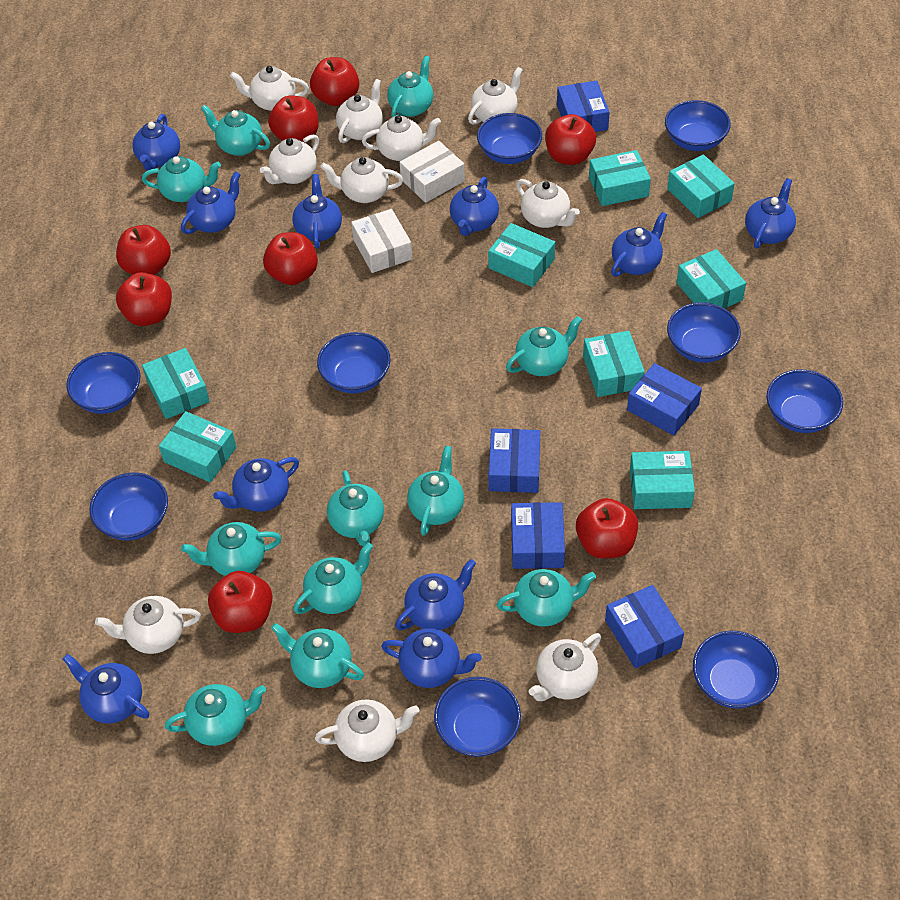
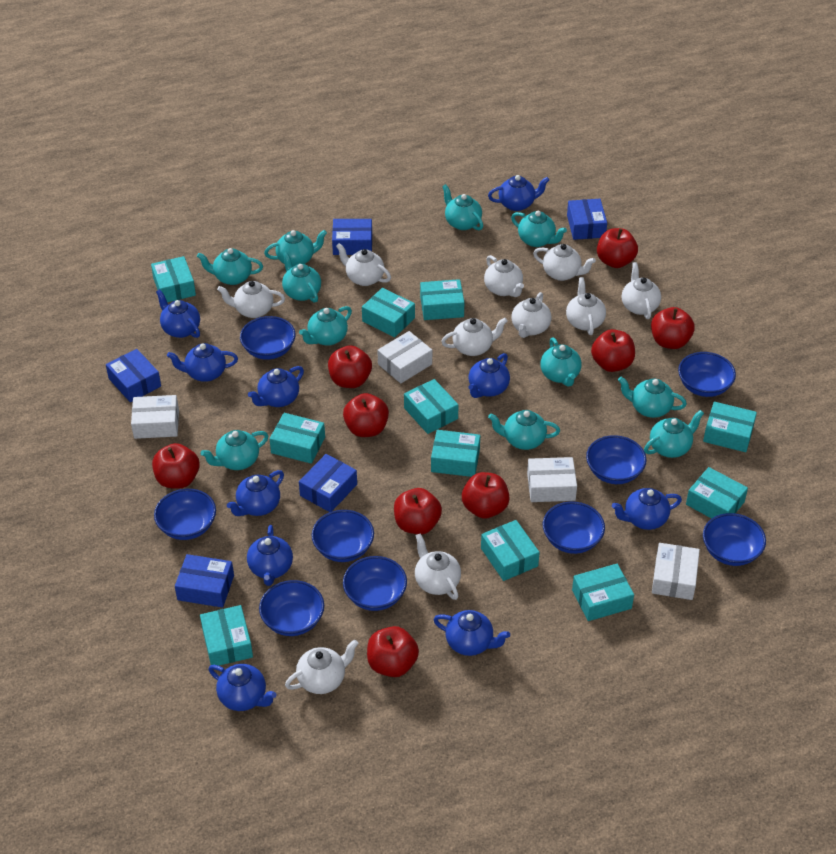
red apple: [116,225,171,275] [116,272,172,326] [208,571,273,633] [263,232,318,285] [268,96,319,143] [310,57,359,106] [545,114,596,165] [576,498,638,558] = 8 -> [152,443,200,489] [328,345,372,388] [343,393,389,437] [367,626,419,677] [394,488,442,535] [462,472,510,519] [591,329,635,372] [597,228,638,268] [651,307,695,349] = 9
turquoise box: [142,348,210,419] [159,411,236,482] [488,223,555,287] [583,331,645,397] [589,150,651,206] [630,451,695,509] [667,154,735,218] [676,249,746,308] = 8 -> [151,256,196,302] [200,605,253,666] [270,413,325,464] [362,288,415,337] [404,379,459,434] [420,279,464,320] [431,430,480,477] [481,520,540,581] [572,564,634,621] [686,467,748,519] [703,402,757,452] = 11
white box: [351,209,412,273] [400,141,465,203] = 2 -> [131,395,179,439] [377,331,432,383] [527,457,577,502] [652,543,700,600] = 4

